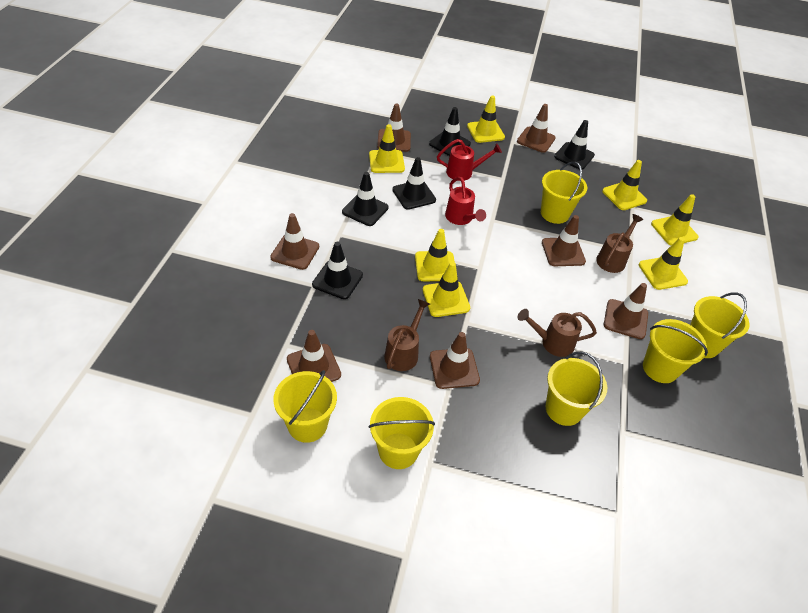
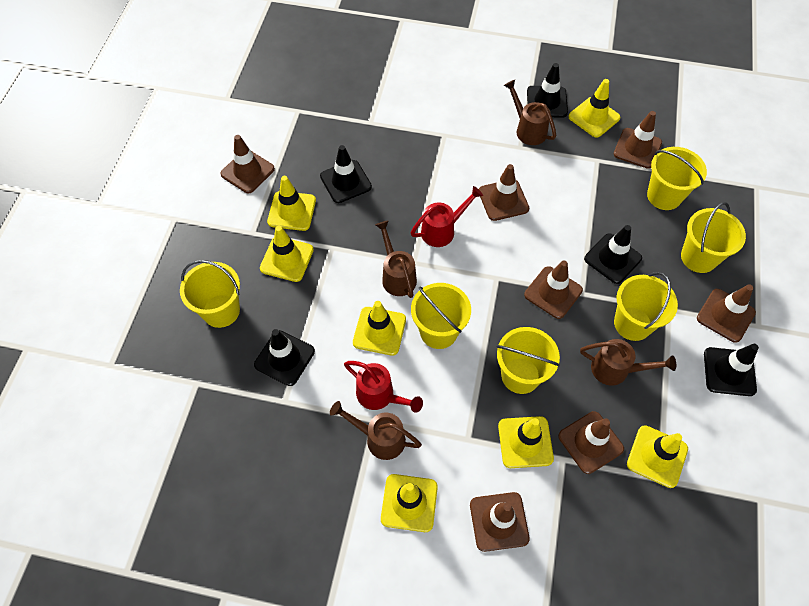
brown watering can: [384,299,430,371] [517,309,597,357] [596,214,643,273] = 3 -> [330,401,422,460] [375,221,417,298] [504,80,556,145] [580,339,676,386] = 4

